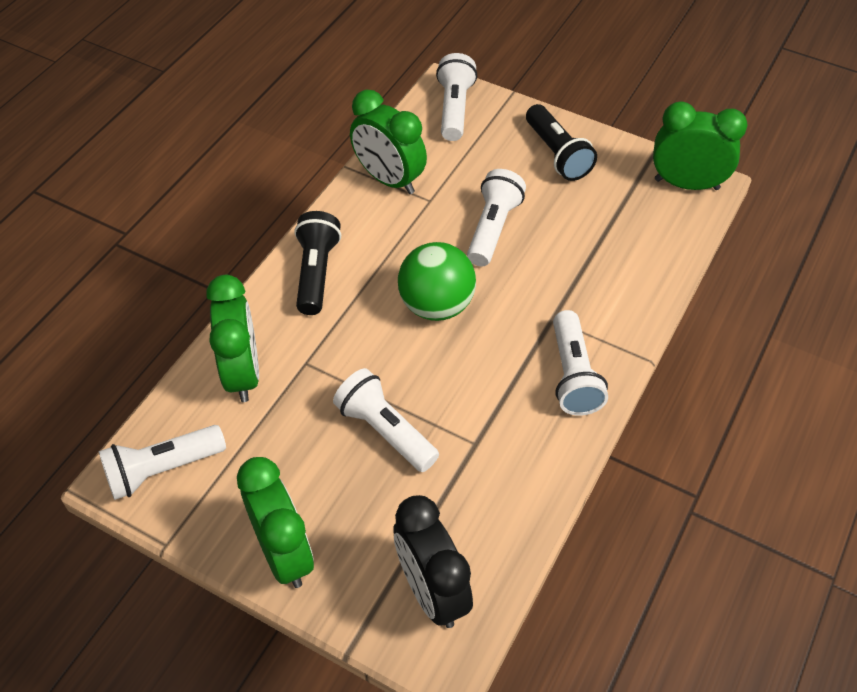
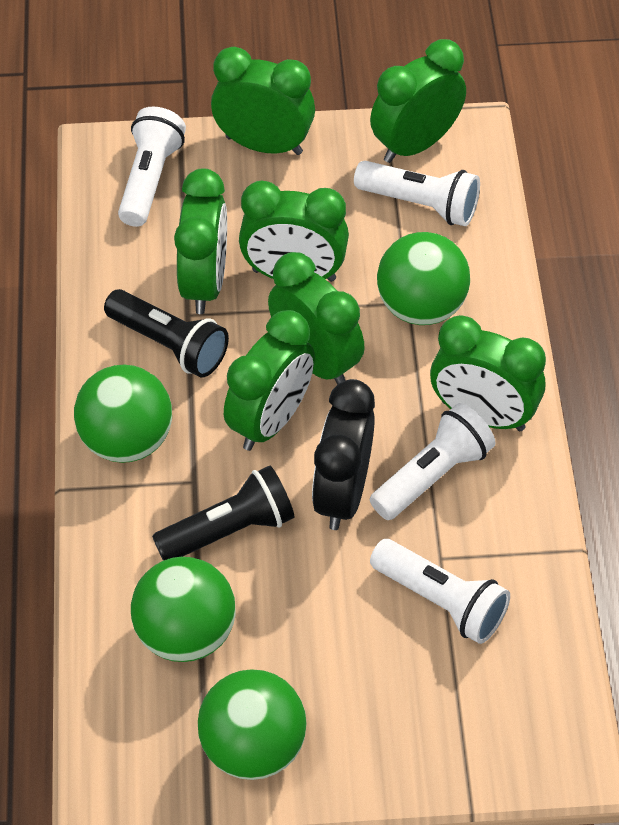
green ball: [398,242,476,321] = 1 -> [74,365,172,463] [131,557,236,662] [198,669,307,780] [377,232,470,325] = 4
green clock: [206,275,259,402] [237,457,314,588] [350,90,427,194] [653,101,747,190] = 4 -> [174,168,227,314] [211,47,315,155] [224,310,315,451] [239,181,349,282] [268,252,365,385] [370,39,466,163] [430,315,546,431] = 7
white flashlight: [99,425,226,500] [333,368,439,472] [436,53,477,141] [467,169,526,266] [553,310,608,416] = 5 -> [118,107,186,227] [354,161,480,226] [370,403,496,520] [370,539,510,644] = 4

